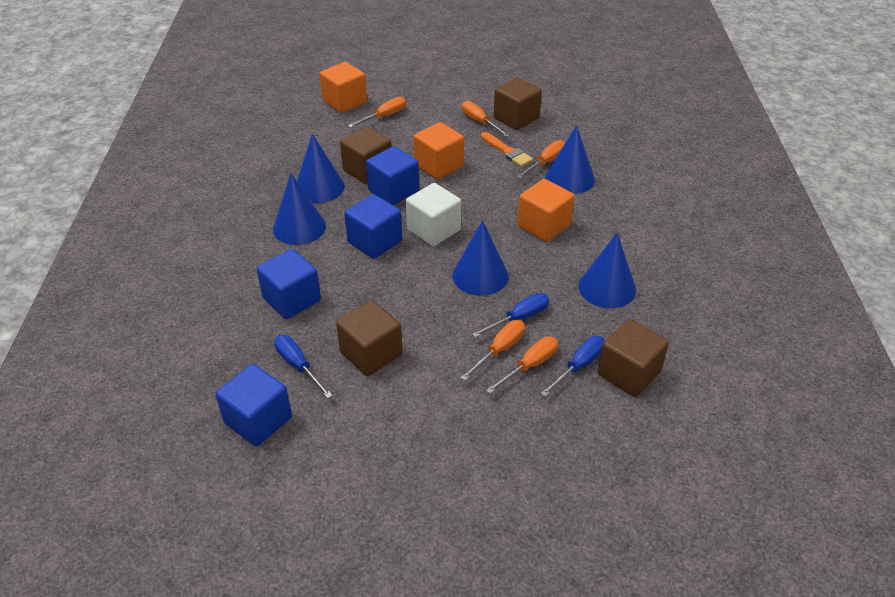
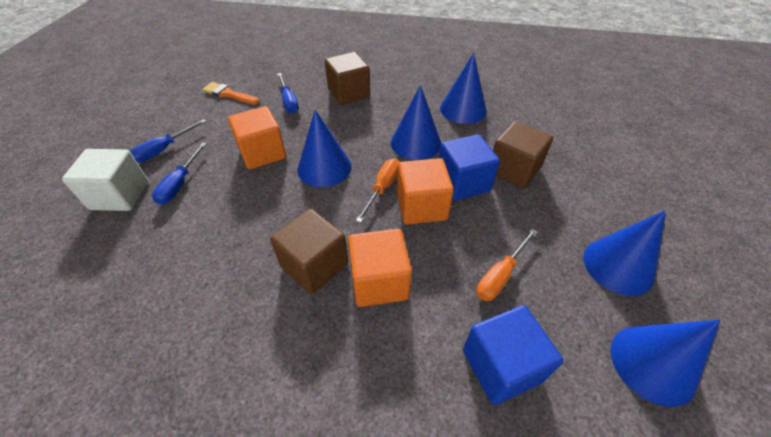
blue cube: [215,364,292,447] [256,249,321,319] [344,194,402,259] [366,146,419,205] = 4 -> [439,134,500,201] [463,305,563,405] = 2
brown cube: [336,300,403,376] [340,127,391,184] [493,77,542,130] [597,319,669,397] = 4 -> [270,209,348,294] [325,52,370,105] [493,121,553,189] = 3
orange screwdriver: [348,97,406,128] [461,320,525,381] [462,101,510,137] [486,336,558,394] [517,140,565,179] = 5 -> [356,158,400,223] [476,229,538,301] = 2

